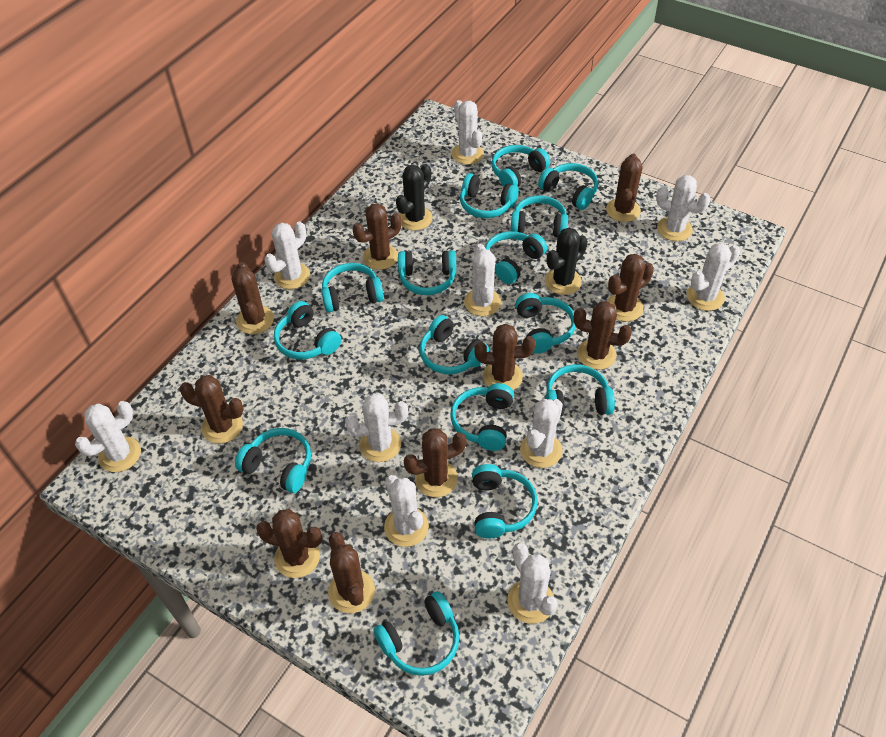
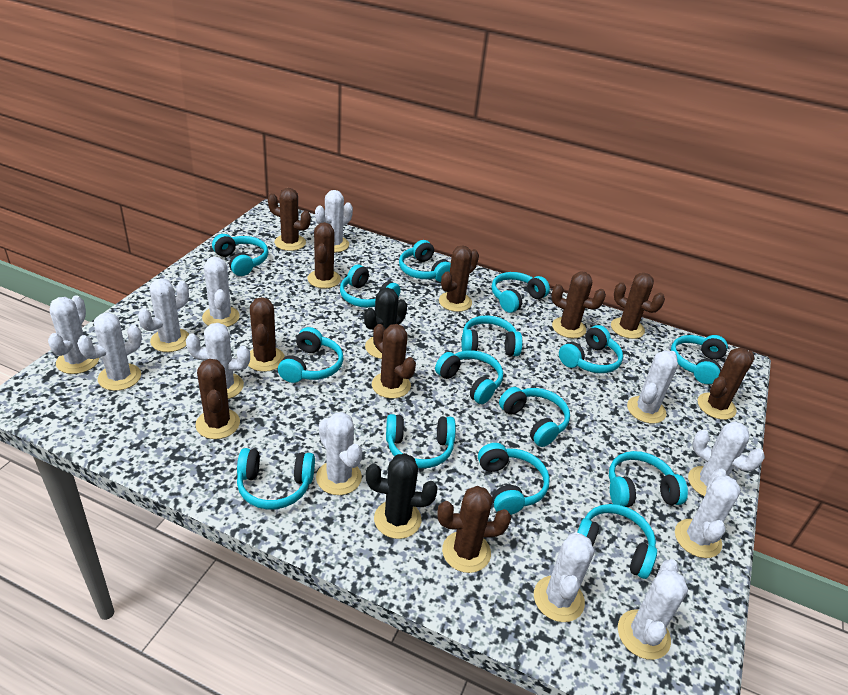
white cactus: [75,401,141,472] [264,222,310,289] [345,393,408,462] [384,475,429,547] [452,100,484,165] [464,244,501,316] [507,543,557,624] [520,399,563,468] [656,175,711,241] [687,243,740,311] = 10 -> [48,295,99,374] [77,313,142,391] [138,278,189,352] [186,323,250,399] [202,257,240,327] [315,190,353,252] [316,412,362,495] [534,532,594,622] [618,559,688,660] [627,350,678,424] [675,469,741,558] [688,421,765,496] = 12

